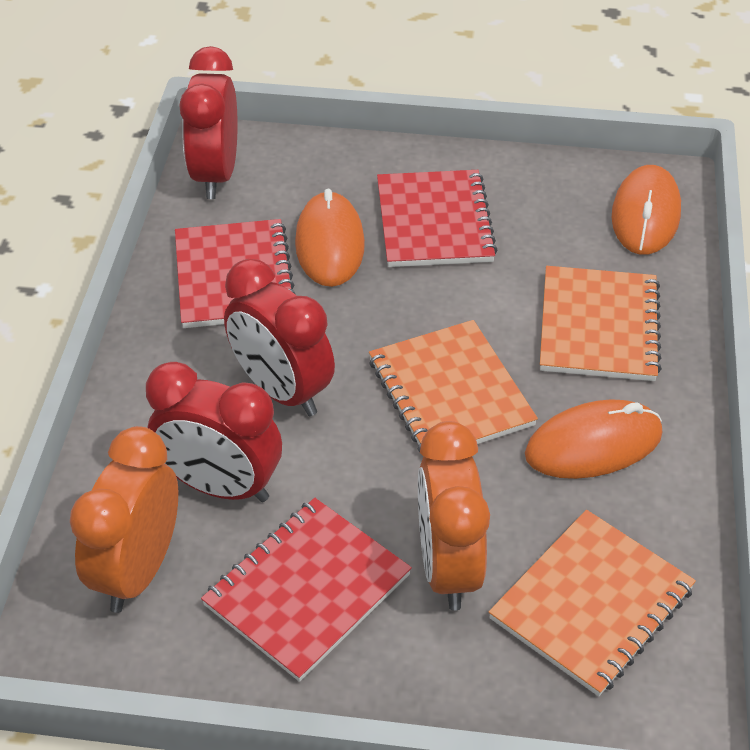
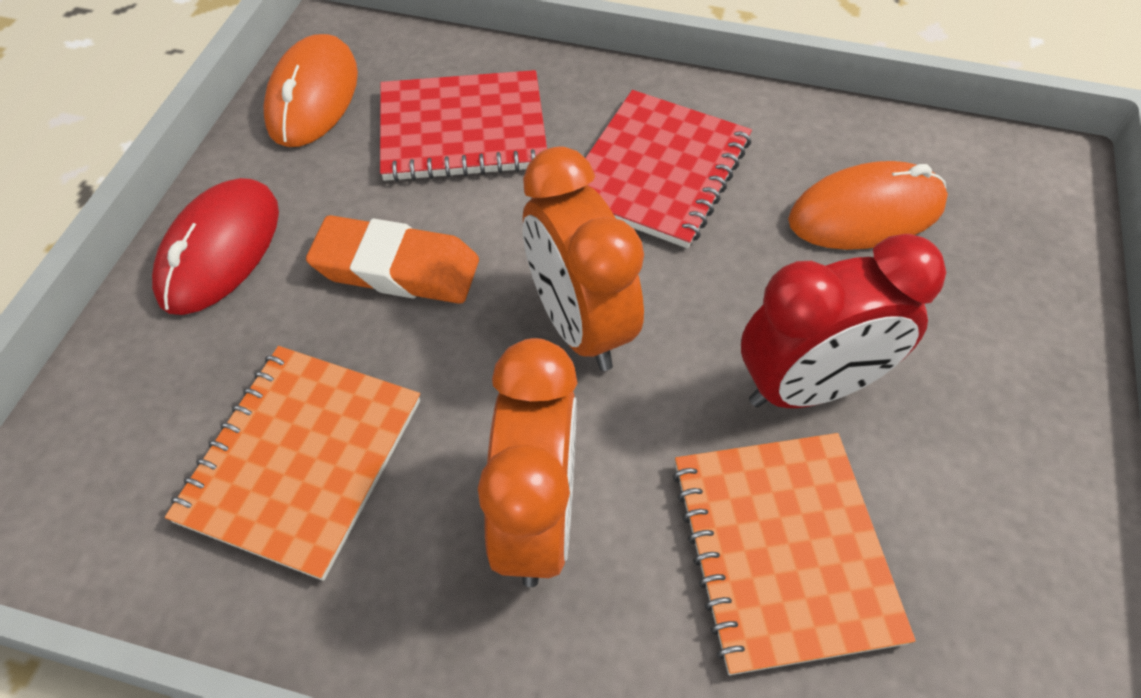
orange eraser: none = 0 -> [306,215,479,304] = 1
orange mouse: [295,189,365,287] [525,399,662,479] [612,165,681,255] = 3 -> [263,34,358,147] [788,161,948,250] = 2
orange notebook: [369,320,538,453] [489,510,696,696] [540,266,662,381] = 3 -> [165,346,420,581] [672,433,916,675] = 2
red clock: [146,362,282,502] [179,46,238,199] [224,259,335,416] = 3 -> [741,234,946,408] = 1
red mouse: none = 0 -> [152,178,279,315] = 1
red notebook: [175,219,296,328] [201,498,412,682] [377,170,497,267] = 3 -> [380,70,547,182] [585,90,752,248] = 2

